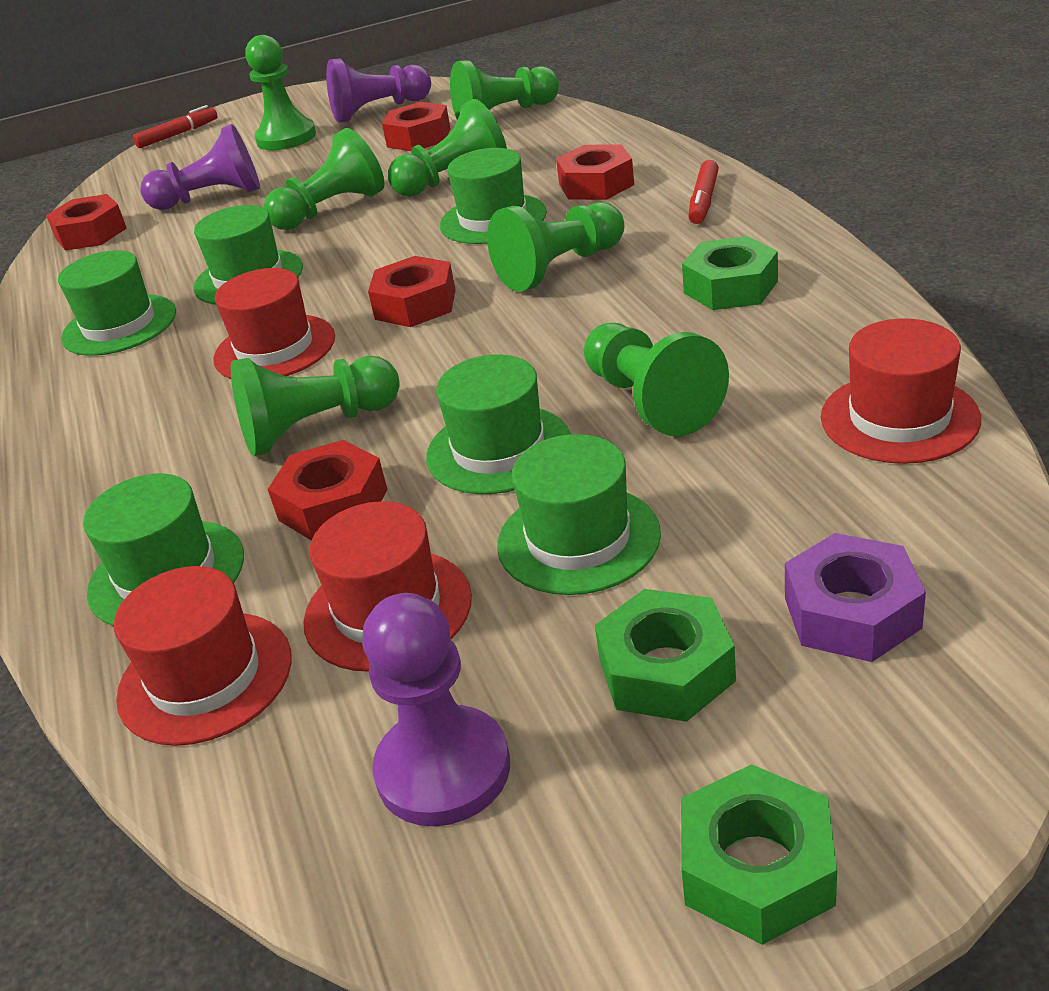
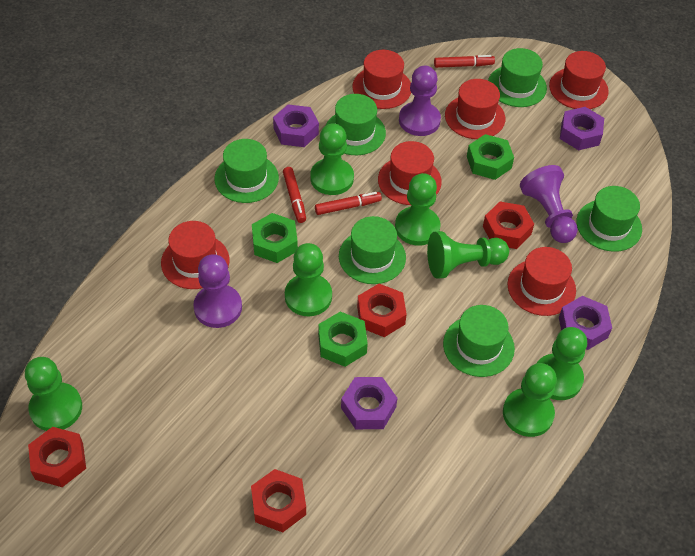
purple nut: [785,533,926,662] = 1 -> [273,104,319,147] [341,377,397,429] [559,296,612,350] [560,107,604,150] = 4
red hat: [114,566,292,746] [213,268,335,379] [303,501,472,672] [821,319,981,464] = 4 -> [161,221,229,289] [352,50,411,109] [378,141,442,205] [445,79,505,139] [507,247,576,316] [549,51,609,109] = 6
red marker: [133,105,217,148] [688,160,719,224] = 2 -> [283,167,306,223] [315,192,382,215] [434,55,495,68] = 3
red nut: [46,194,127,251] [268,440,387,540] [368,256,456,327] [382,102,451,151] [556,144,634,200] = 5 -> [28,427,86,487] [251,469,306,533] [357,284,407,337] [483,202,534,249] = 4

